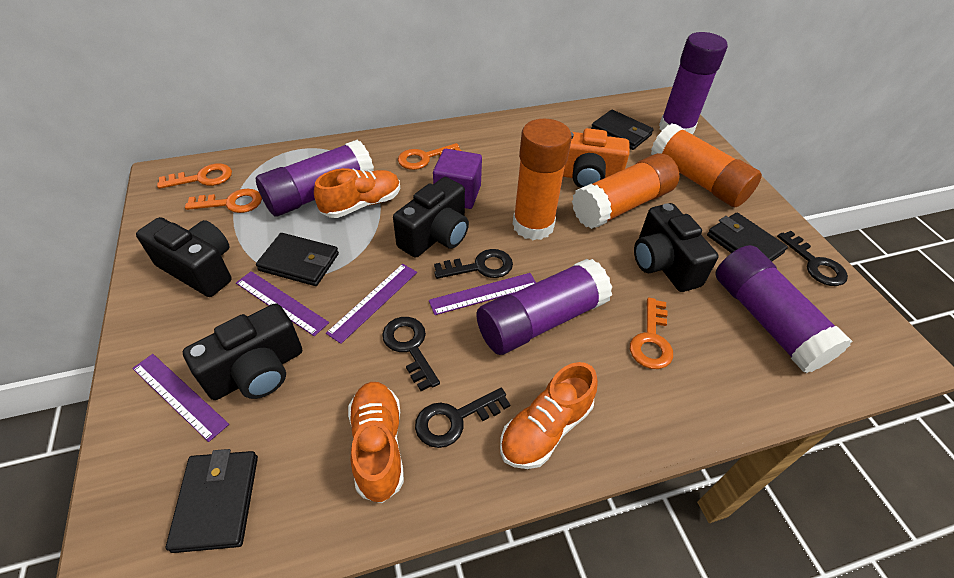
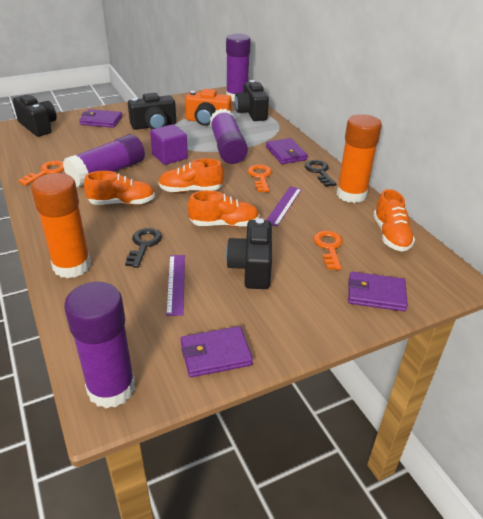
black key: [382,317,440,391] [415,388,511,448] [434,249,513,279] [777,231,848,286] = 4 -> [125,228,162,268] [305,160,336,187] = 2
black wallet: [166,449,258,553] [256,233,339,286] [591,110,654,150] [707,213,788,261] = 4 -> none = 0
orange glue stick: [513,119,572,240] [572,153,679,229] [651,123,762,207] = 3 -> [31,173,91,278] [337,114,382,203] = 2
orange key: [157,164,232,189] [185,189,262,213] [398,143,461,170] [630,298,673,369] = 4 -> [18,161,64,186] [248,164,272,192] [313,230,343,270] = 3
orange shoe: [314,168,400,218] [348,382,404,503] [500,362,598,469] = 3 -> [84,171,155,205] [158,158,224,193] [188,190,260,227] [373,189,415,252] = 4
purple ruler: [132,354,229,442] [236,271,329,336] [326,264,417,344] [429,273,536,315] = 4 -> [166,255,185,316] [267,186,302,226] = 2
purple wallet: none = 0 -> [79,109,122,128] [181,326,253,377] [266,138,308,164] [348,272,408,311] = 4

